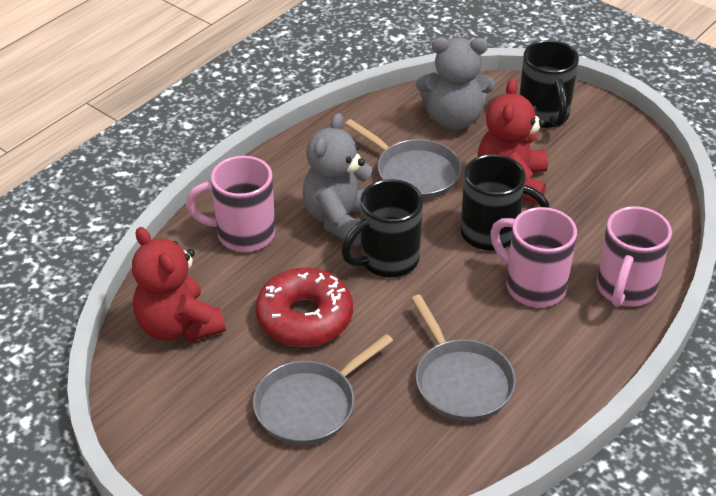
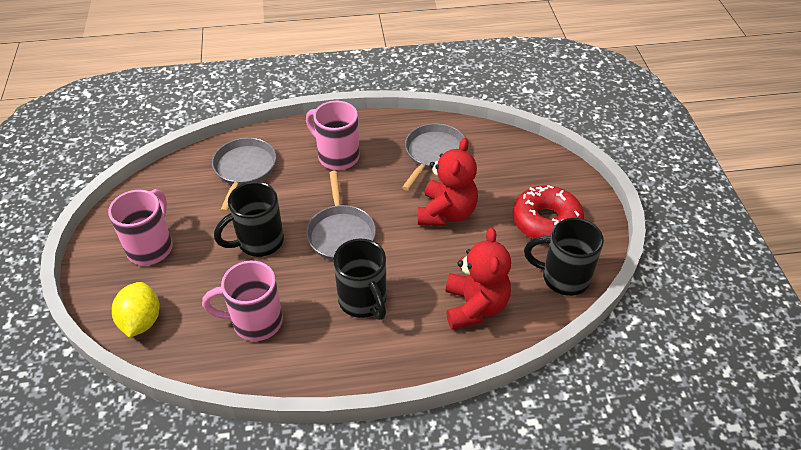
grey teddy bear: [303,113,372,245] [416,37,495,130] = 2 -> none = 0
yellow lemon: none = 0 -> [112,282,160,338] = 1

